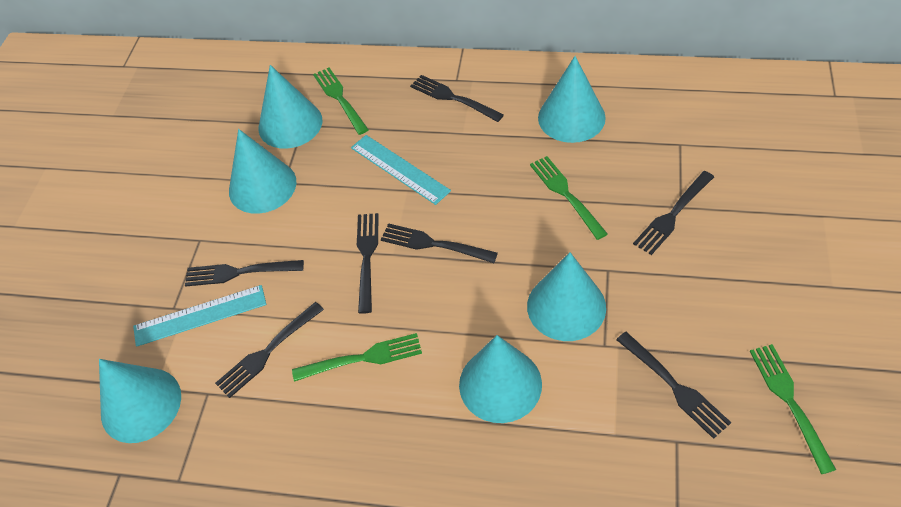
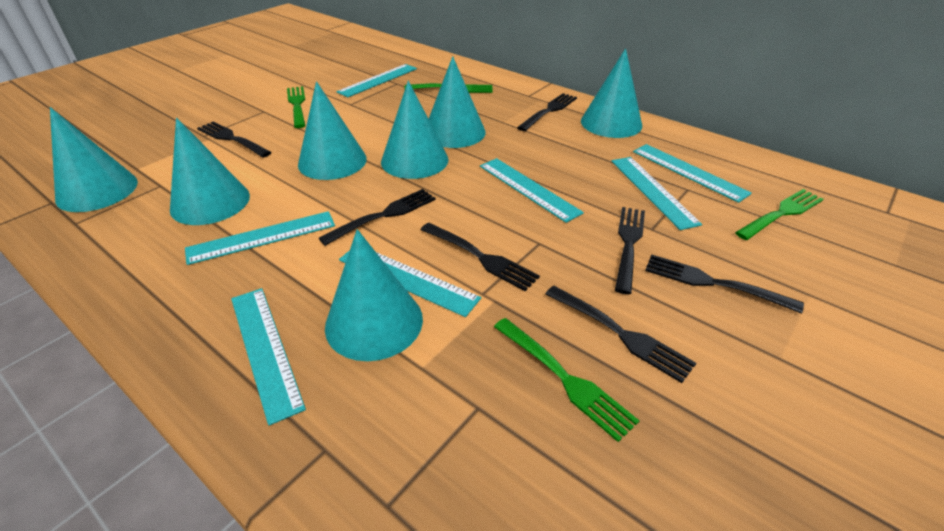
turquoise cone: [99,359,181,443] [229,129,296,214] [259,65,322,149] [459,335,542,423] [527,252,606,341] [538,56,606,143] = 6 -> [50,107,138,212] [170,118,250,225] [298,81,367,180] [325,229,423,361] [381,81,448,179] [429,56,486,148] [581,48,642,138] = 7
turquoise ruler: [133,285,266,347] [351,135,451,205] = 2 -> [185,211,335,265] [231,288,306,426] [336,64,417,97] [339,250,481,317] [480,158,584,223] [611,157,702,230] [633,144,752,203] = 7

